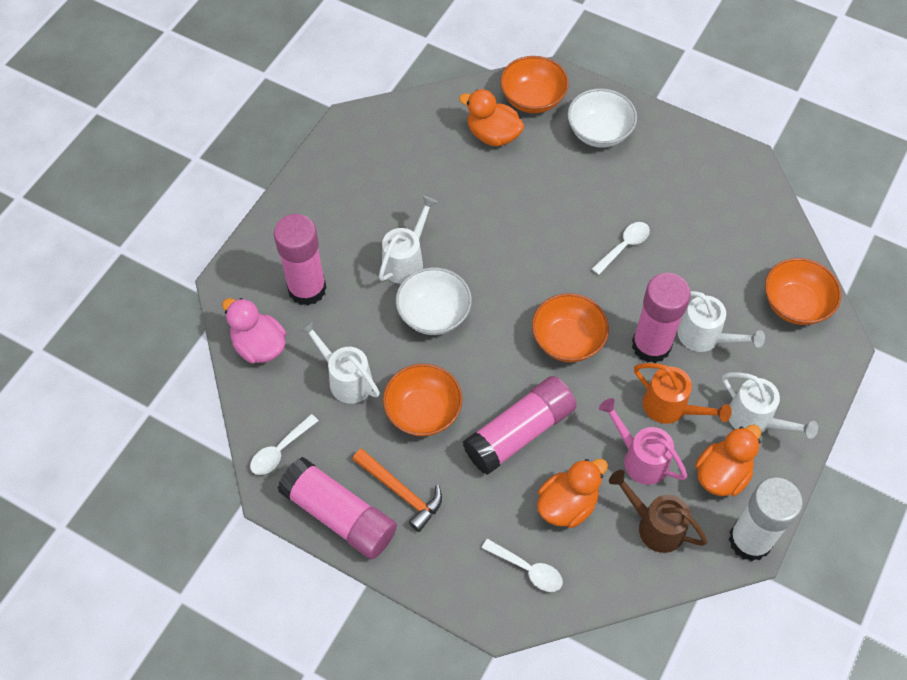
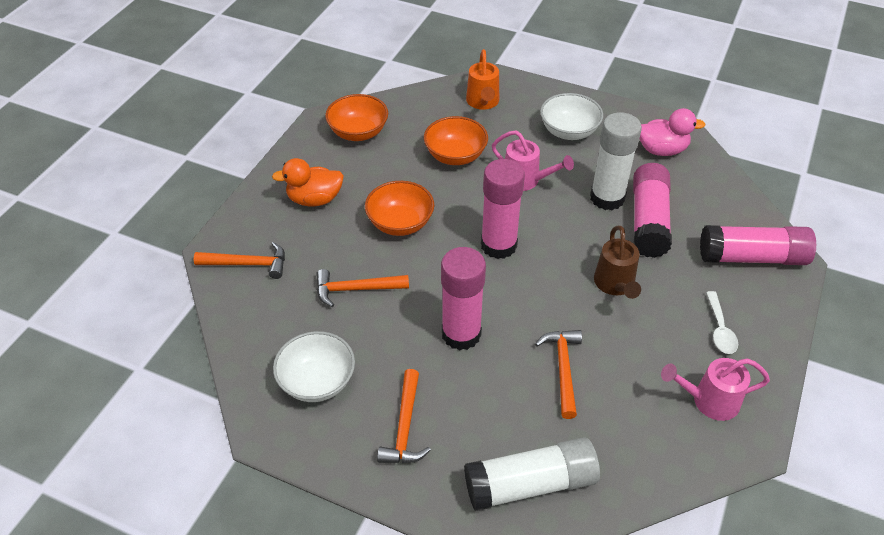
orange bowl: [383,364,463,436] [500,56,569,113] [532,293,609,362] [765,258,841,325] = 4 -> [325,94,388,141] [365,181,434,236] [424,116,488,165] = 3
orange duck: [459,89,524,146] [537,459,608,528] [695,425,761,496] = 3 -> [272,158,344,207] = 1
orange hammer: [353,448,442,532] = 1 -> [194,242,285,279] [316,269,409,307] [377,369,431,463] [535,330,582,419] = 4
pink watering can: [599,398,687,485] = 1 -> [492,130,574,191] [661,358,770,421] = 2
white glue stick: [729,477,803,561] = 1 -> [464,437,600,511] [590,112,642,210] = 2
white spoon: [250,414,318,475] [482,539,563,592] [592,222,650,275] = 3 -> [706,291,738,354] = 1
white watering can: [298,319,380,404] [379,195,438,284] [678,291,765,352] [722,372,818,439] = 4 -> none = 0

